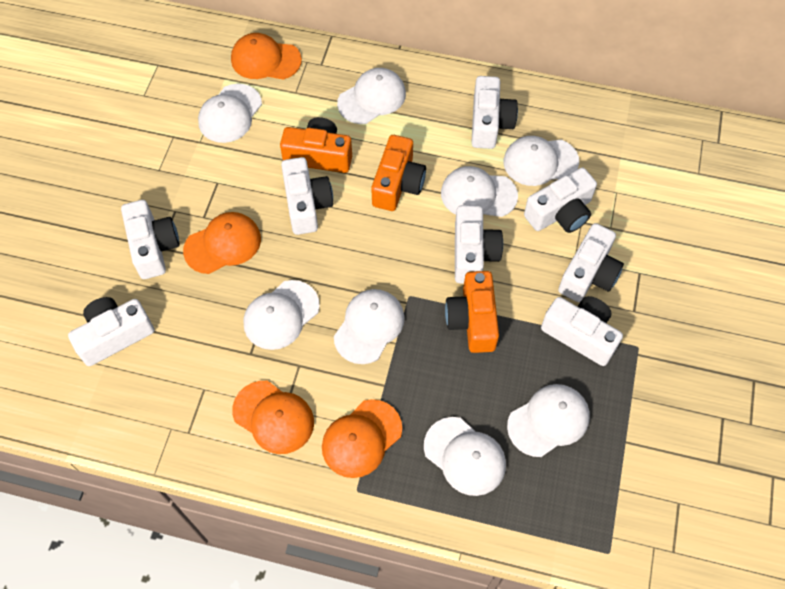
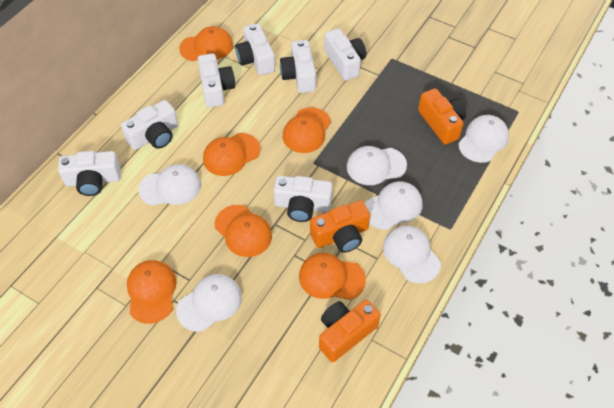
orange cap: [183,212,261,274] [231,33,302,80] [232,381,314,454] [322,399,402,478] = 4 -> [127,260,177,324] [179,26,233,61] [203,133,260,176] [215,205,272,257] [283,107,331,153] [299,253,366,300] = 6
white camera: [68,297,154,366] [121,200,180,279] [281,157,333,235] [455,205,503,284] [471,76,518,149] [524,168,597,233] [541,296,623,366] [558,223,624,302] = 8 -> [58,151,120,196] [121,100,178,150] [198,54,235,108] [235,24,275,75] [274,176,333,222] [280,40,316,93] [324,29,366,81] = 7
white cap: [198,84,262,143] [243,280,320,350] [334,289,405,364] [337,68,406,124] [424,417,506,496] [441,166,518,217] [503,136,579,186] [507,384,590,457] = 8 -> [138,164,201,206] [176,274,242,332] [347,146,407,185] [364,181,423,230] [383,225,441,284] [458,115,509,163] = 6

